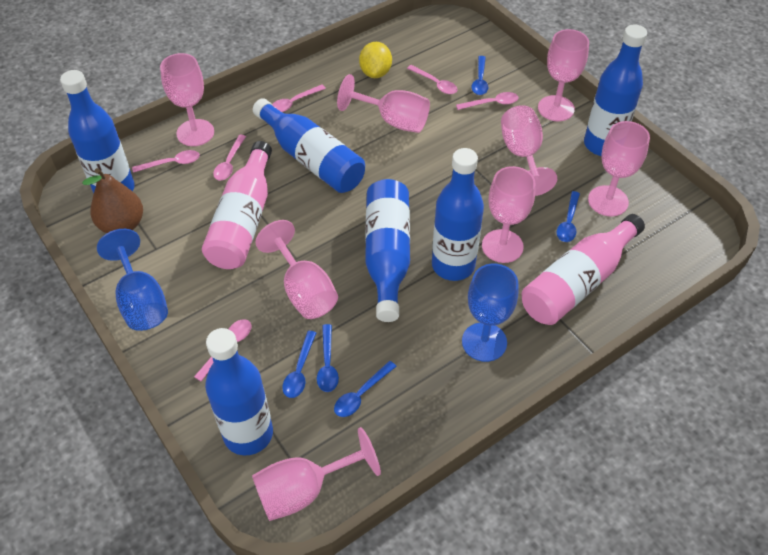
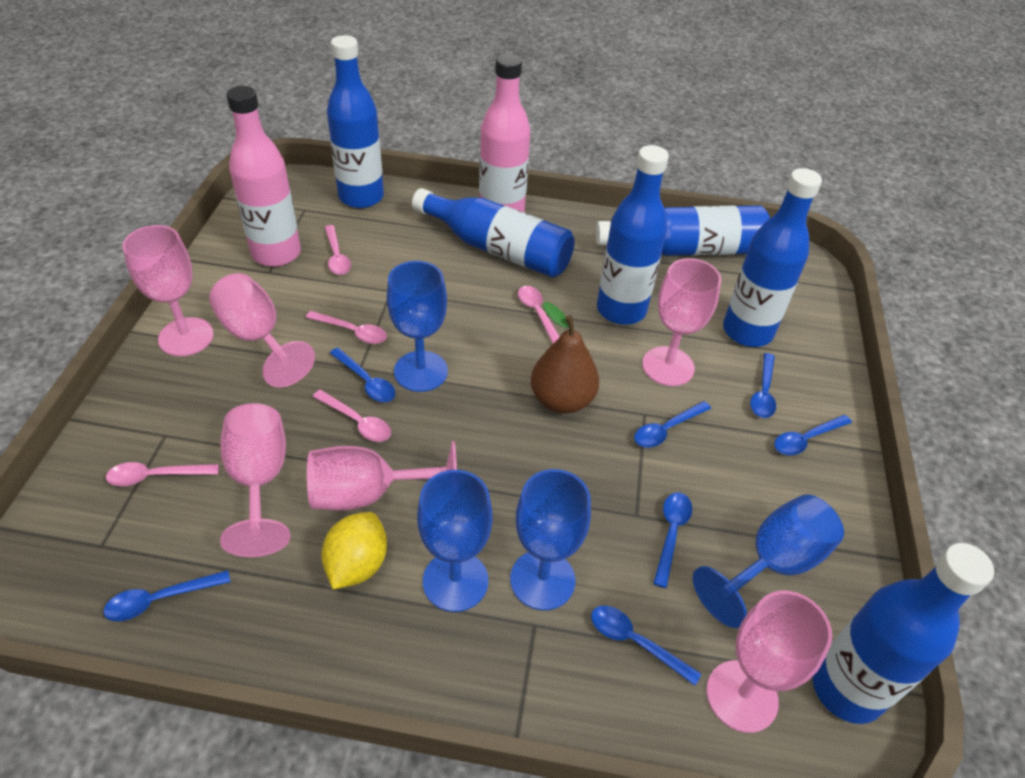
blue goblet: [97,229,168,331] [462,264,518,362] = 2 -> [387,261,448,392] [417,470,493,612] [510,469,591,610] [693,494,844,628] = 4
blue spoon: [282,331,316,398] [317,324,339,392] [334,361,397,417] [471,56,488,95] [557,191,580,242] = 5 -> [103,570,230,621] [330,348,395,402] [591,606,701,685] [634,401,711,448] [653,493,692,588] [750,353,776,418] [774,415,852,455] = 7
pink goblet: [160,53,214,146] [252,427,381,521] [255,220,338,319] [337,74,430,133] [482,166,535,263] [501,105,557,196] [538,29,589,121] [588,121,650,216] = 8 -> [122,225,214,356] [209,273,315,387] [220,403,290,557] [307,441,457,510] [642,258,722,386] [706,591,832,733] = 6
pink spoon: [132,150,200,173] [194,319,252,381] [213,135,246,180] [272,85,326,112] [407,65,458,94] [456,92,518,110] = 6 -> [106,462,219,486] [306,311,387,344] [313,390,391,442] [325,225,351,275] [518,286,560,344] = 5

